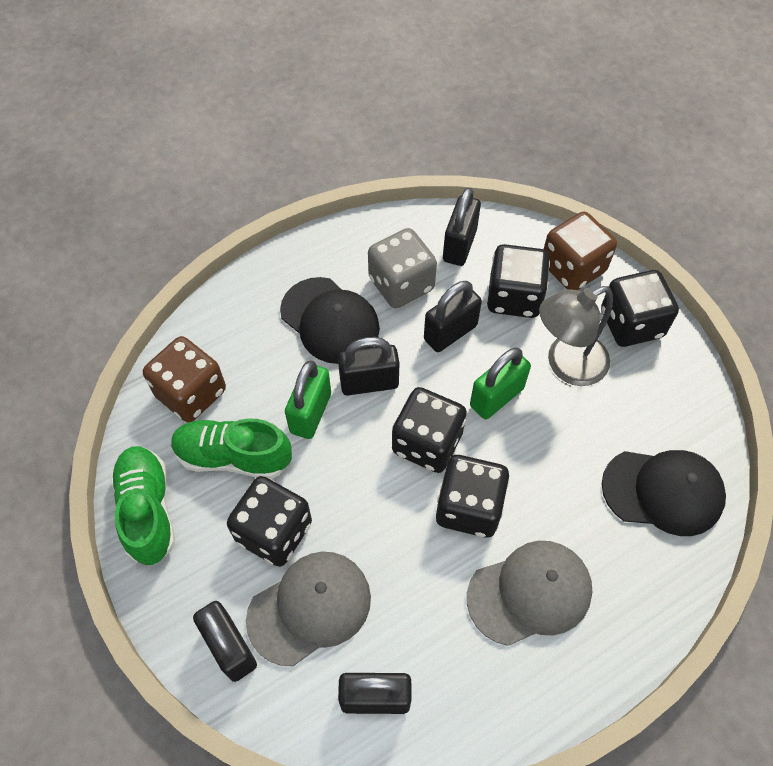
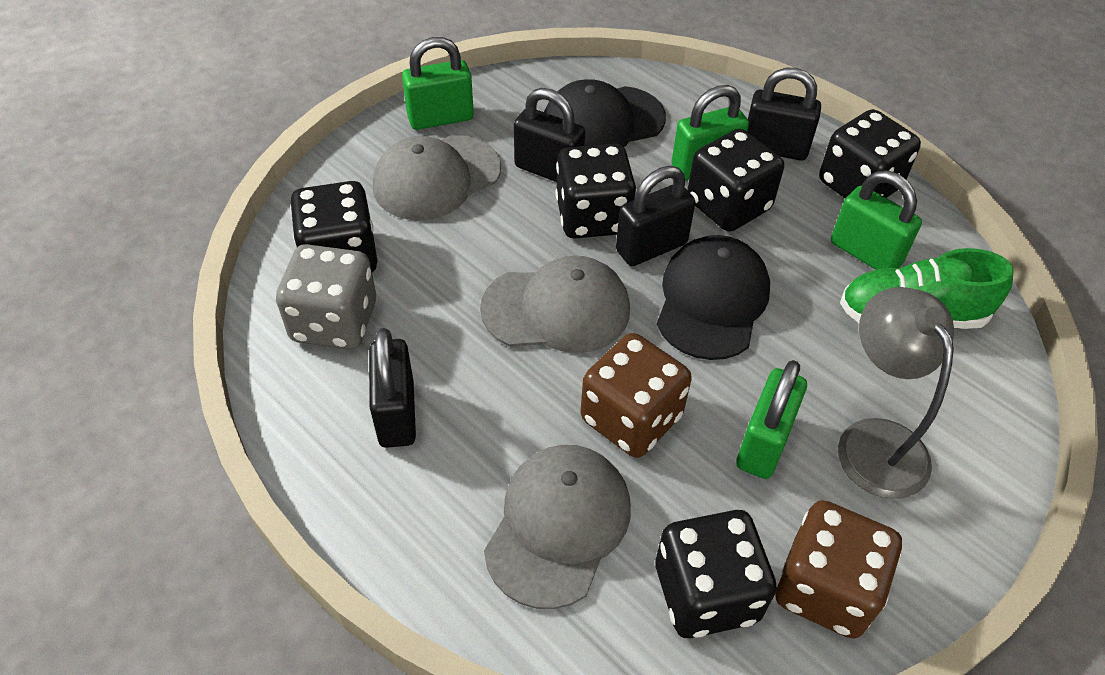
black padlock: [193,601,257,682] [338,337,399,395] [338,673,411,714] [424,281,482,352] [443,187,481,266] = 5 -> [369,328,416,448] [514,88,586,182] [616,166,695,266] [747,68,821,161] = 4
green padlock: [285,360,331,439] [470,347,531,419] = 2 -> [402,37,474,130] [671,85,749,180] [736,360,807,479] [831,171,922,270] = 4
green shoe: [110,446,175,565] [171,418,292,479] = 2 -> [840,248,1014,329] = 1
grey cap: [246,552,371,666] [467,541,592,646] = 2 -> [373,135,501,220] [480,255,630,353] [484,445,631,609] = 3

